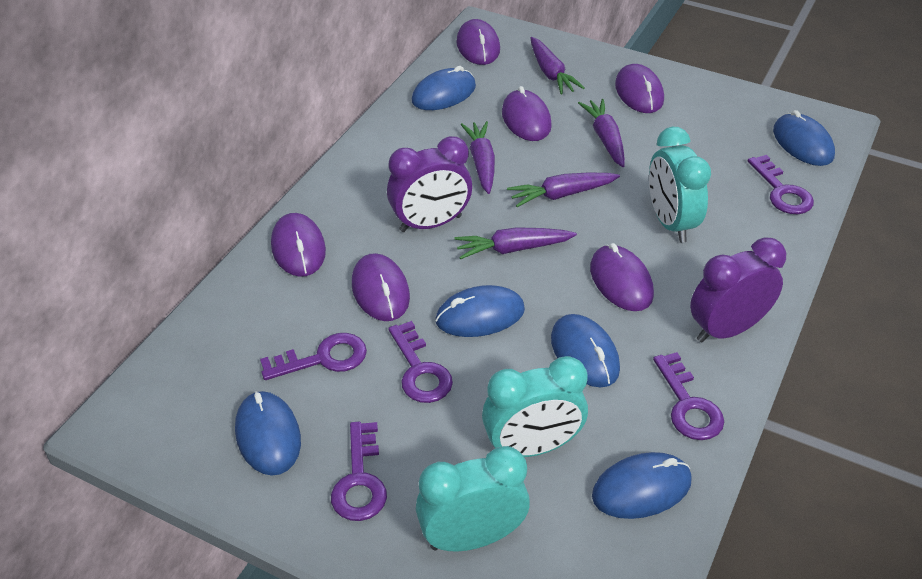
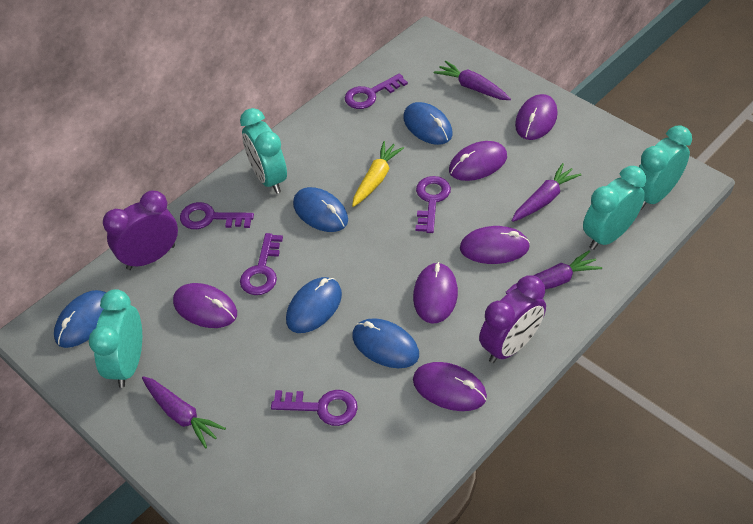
blue mouse: [235,391,301,476] [412,66,476,110] [435,285,525,337] [551,314,620,387] [592,452,692,519] [773,110,835,166] = 6 -> [54,290,106,348] [286,277,342,333] [293,187,348,232] [352,318,419,368] [403,102,453,145] = 5
purple carrot: [454,227,577,259] [460,121,495,194] [507,173,620,207] [531,37,585,94] [578,99,625,167] = 5 -> [142,376,226,448] [434,61,511,100] [506,250,602,294] [511,163,582,222] = 4
turquoise clock: [416,446,530,551] [482,356,588,457] [649,127,711,243] = 3 -> [89,289,142,388] [240,108,287,194] [583,166,646,250] [639,125,692,210] = 4
yellow carrot: none = 0 -> [352,141,404,207] = 1

